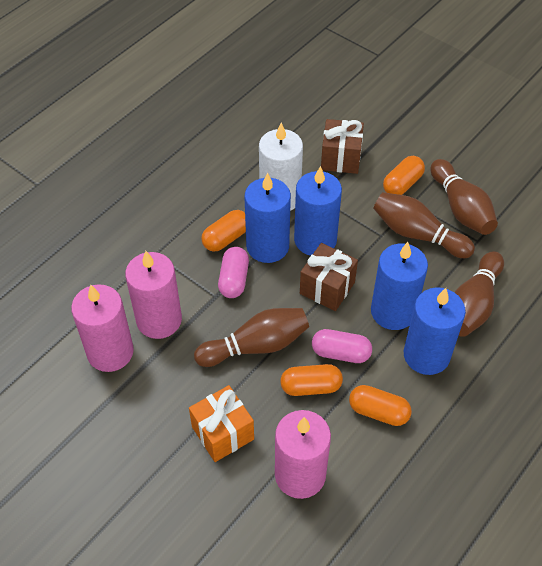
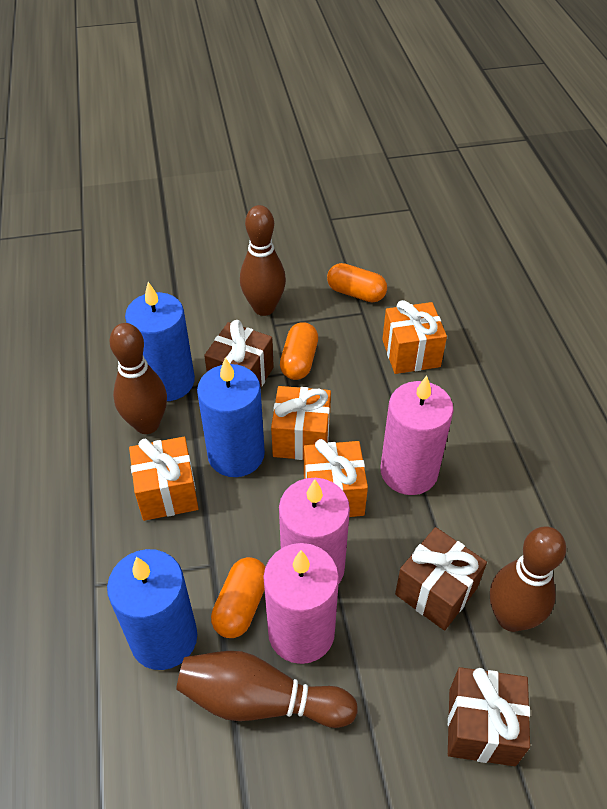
blue candle: [244,173,291,263] [294,166,342,256] [371,242,428,330] [404,287,466,375] = 4 -> [107,549,197,670] [125,282,195,401] [197,357,265,477] = 3
brown gift: [300,243,358,311] [321,119,364,174] = 2 -> [204,320,274,388] [395,527,487,631] [448,667,530,766] = 3
orange capsule: [201,210,246,252] [280,364,343,396] [349,385,412,426] [383,156,425,195] = 4 -> [211,557,265,638] [280,322,318,380] [327,263,387,302] = 3
orange gift: [189,385,254,462] = 1 -> [129,437,199,521] [271,386,331,460] [304,439,368,517] [382,300,447,374] = 4
pink capsule: [218,247,249,298] [312,329,372,363] = 2 -> none = 0
white candle: [259,123,303,211] = 1 -> none = 0

